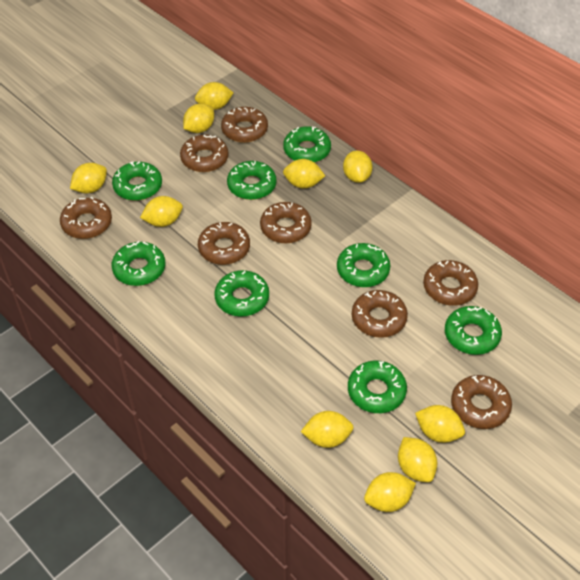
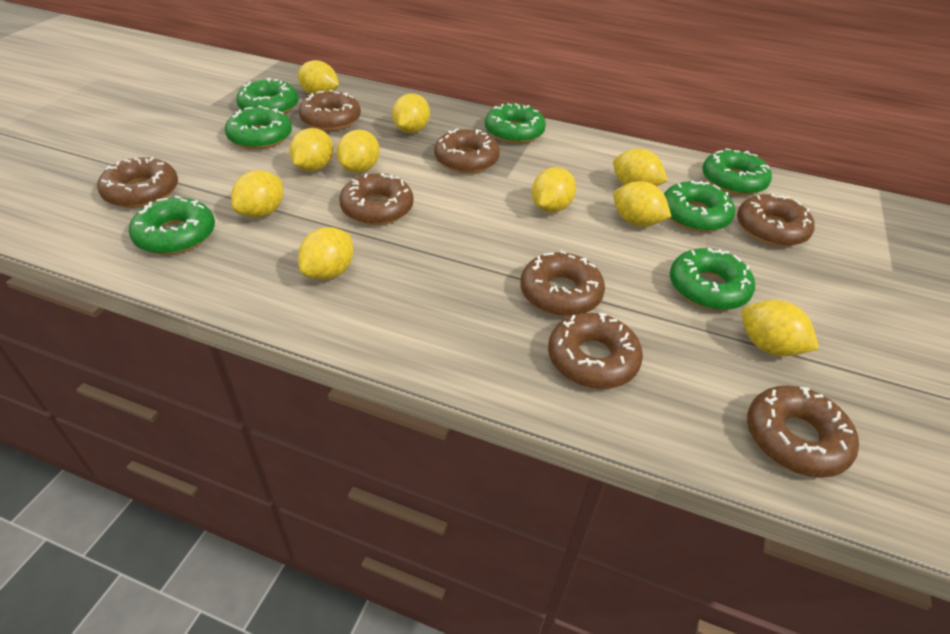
green donut: [112,161,162,201] [112,241,165,286] [215,270,269,317] [227,161,276,200] [283,126,331,163] [337,243,391,287] [348,361,407,413] [445,306,502,355] = 8 -> [129,196,215,255] [225,106,292,149] [236,78,299,114] [485,103,546,144] [664,181,735,232] [670,248,755,310] [702,148,772,195] = 7

